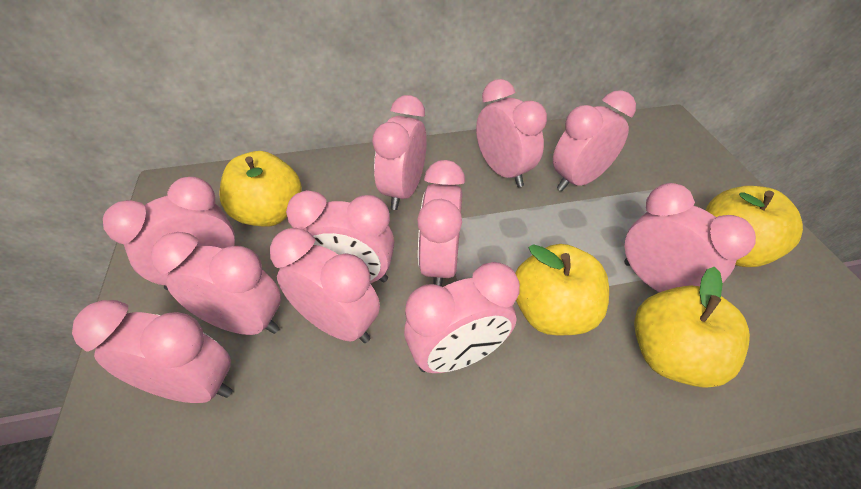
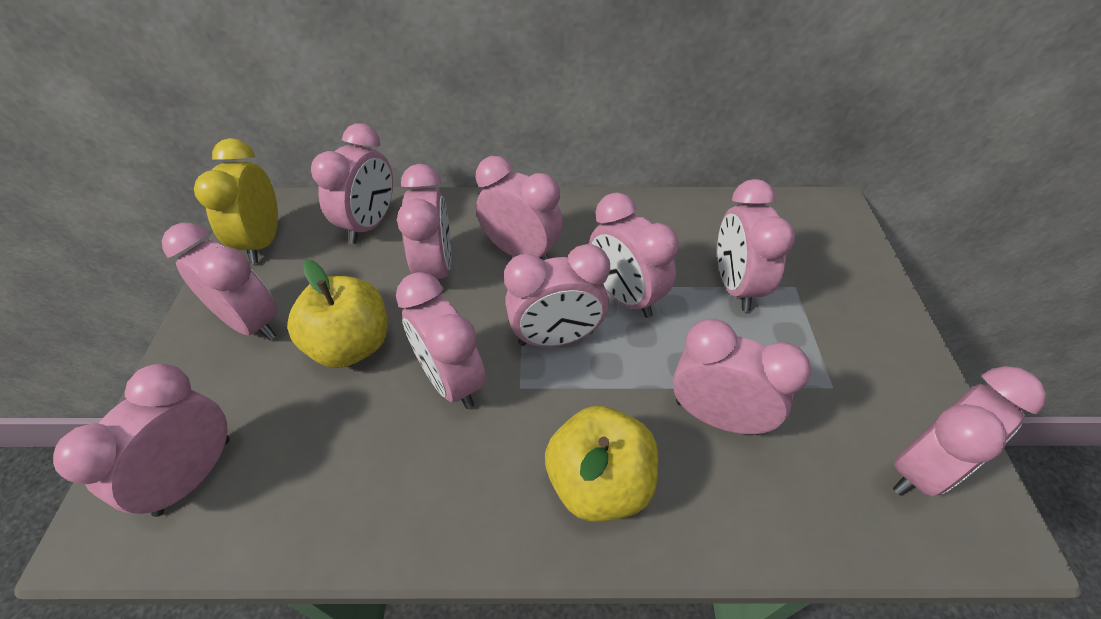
yellow apple: [219,151,302,227] [515,244,609,335] [634,267,750,388] [706,186,803,267] = 4 -> [287,260,388,368] [545,406,658,521] = 2
yellow clock: none = 0 -> [194,138,278,264] = 1

